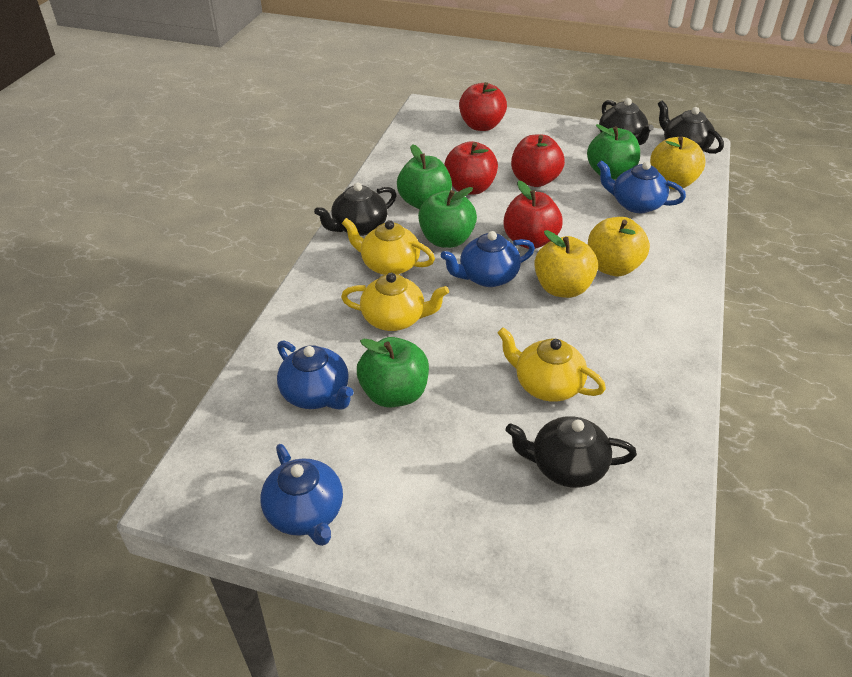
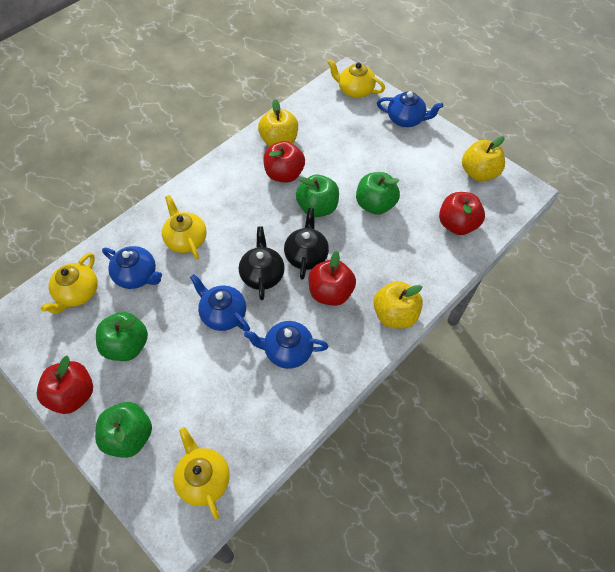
black teapot: [314,183,397,236] [506,416,637,488] [599,98,654,145] [658,100,724,154] = 4 -> [239,226,285,300] [284,208,329,280] = 2
yellow teapot: [341,273,449,331] [342,218,435,275] [497,327,606,402] = 3 -> [41,253,98,314] [162,195,207,259] [173,427,230,520] [327,59,385,98] = 4

